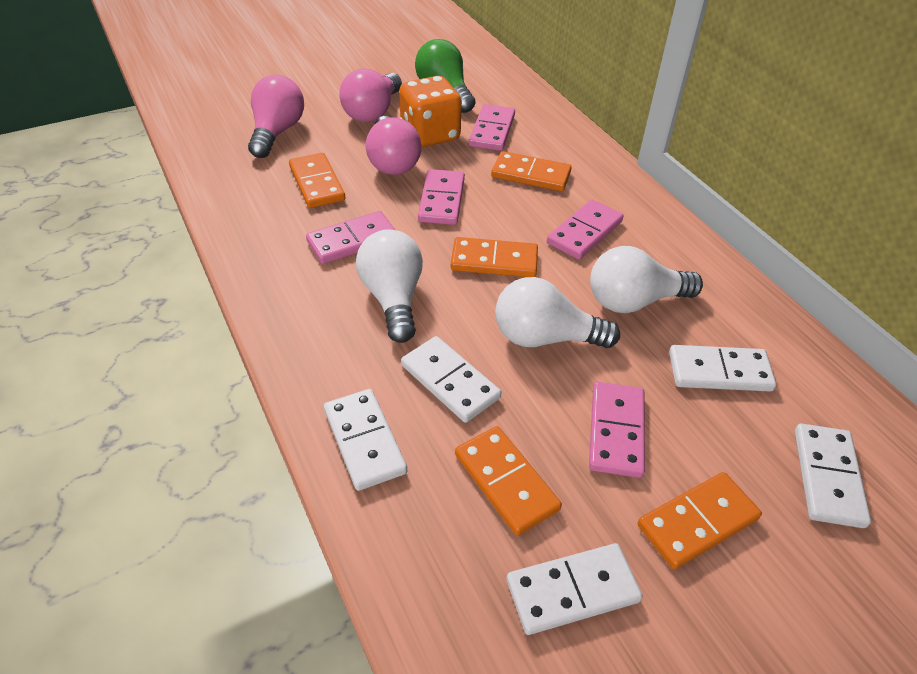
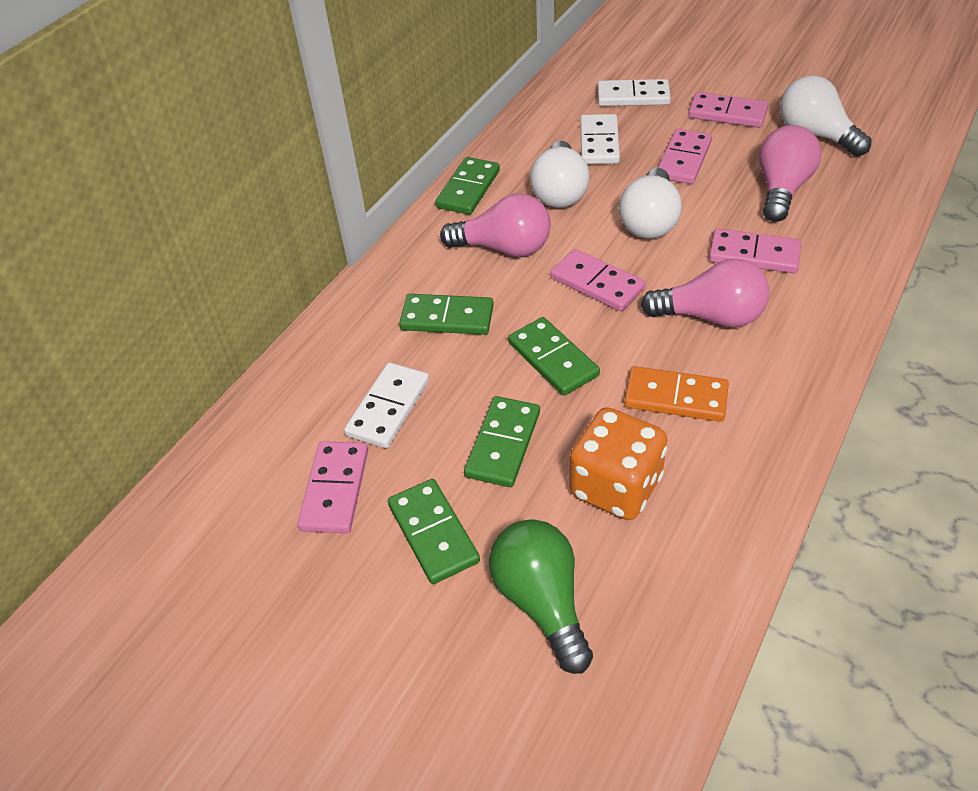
green domino: none = 0 -> [388,479,480,584] [399,294,494,335] [435,157,500,215] [464,396,540,487] [508,317,600,396] = 5
orange domino: [289,153,345,208] [451,237,538,277] [455,426,562,536] [491,151,572,191] [638,472,762,569] = 5 -> [624,366,729,422] = 1
white domino: [324,389,407,491] [401,336,501,423] [507,543,643,635] [669,345,776,392] [795,423,871,528] = 5 -> [344,362,429,448] [580,114,620,164] [598,79,671,106] = 3

